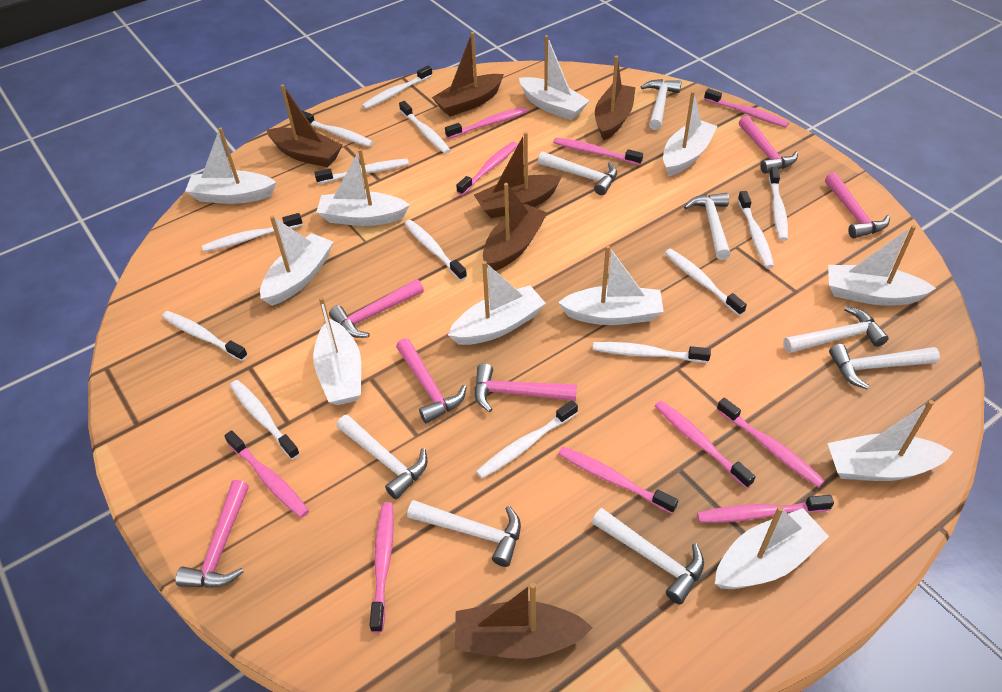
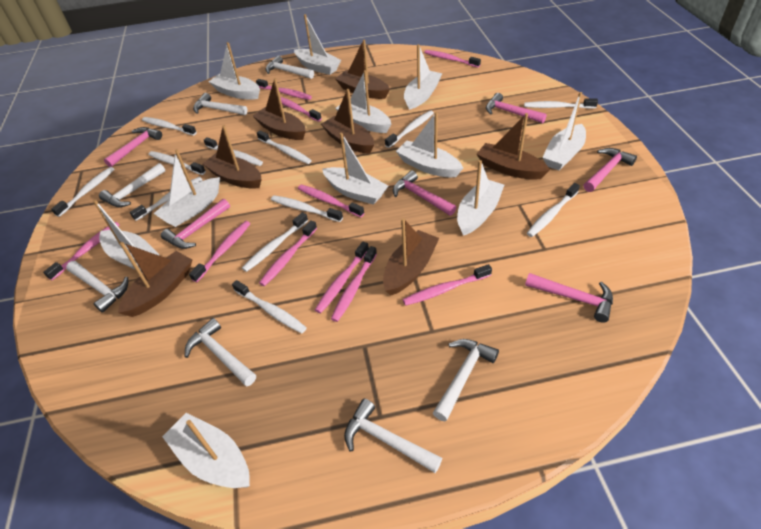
brown boat: [267,84,343,167] [432,32,504,117] [455,583,593,659] [474,132,562,219] [483,183,547,271] [595,56,636,140] = 6 -> [118,242,192,317] [202,125,262,189] [253,78,306,140] [321,89,374,153] [335,39,390,99] [383,218,439,295] [477,113,550,180] = 7
white hammer: [337,414,428,499] [407,500,521,567] [538,152,617,195] [592,508,704,604] [641,79,682,130] [684,193,731,260] [783,306,889,353] [829,344,940,389] = 8 -> [66,261,128,313] [99,163,165,207] [185,318,256,386] [193,93,248,115] [266,55,314,79] [344,399,442,473] [433,339,499,422] = 7
white toothbrush: [162,311,248,361] [202,213,303,252] [230,380,300,460] [301,110,373,147] [314,159,409,184] [362,66,433,109] [399,101,451,154] [404,220,467,281] [476,400,578,479] [593,342,711,363] [665,249,747,316] [738,191,774,268] [769,167,788,241] = 13 -> [51,167,114,217] [130,177,202,221] [142,117,197,136] [149,151,206,175] [204,137,263,166] [232,280,307,334] [242,212,308,272] [257,130,312,164] [271,195,343,222] [385,110,434,148] [524,98,598,109] [527,183,580,237] = 12

